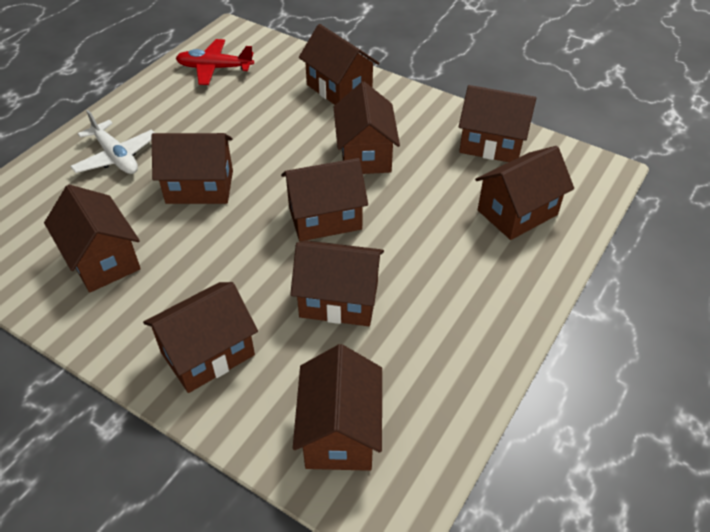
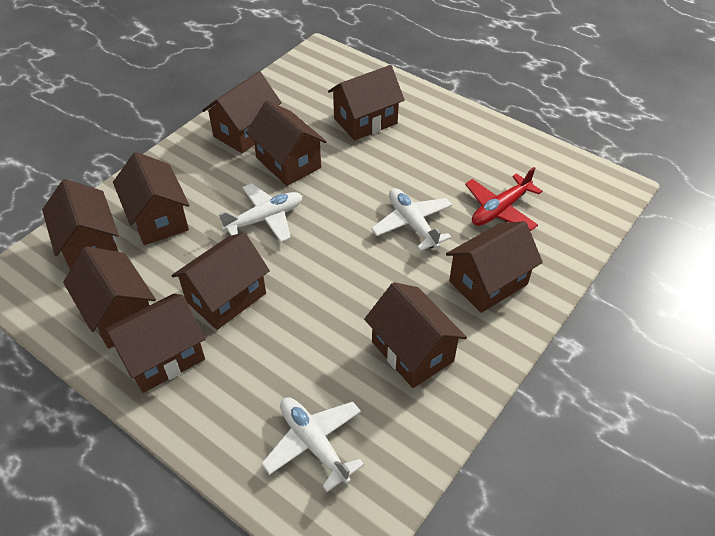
white plane: [70,110,155,174] = 1 -> [218,183,302,242] [261,397,364,492] [371,188,452,251] = 3

